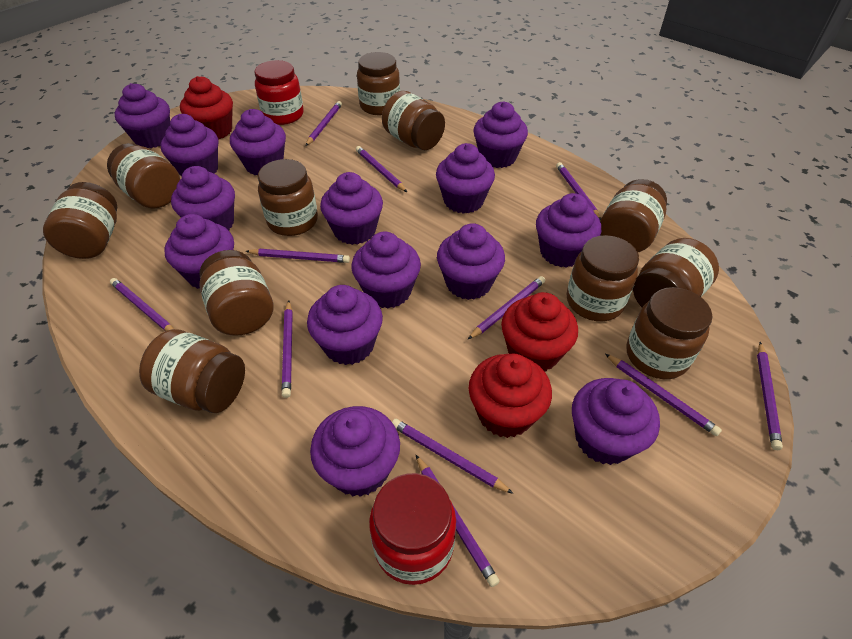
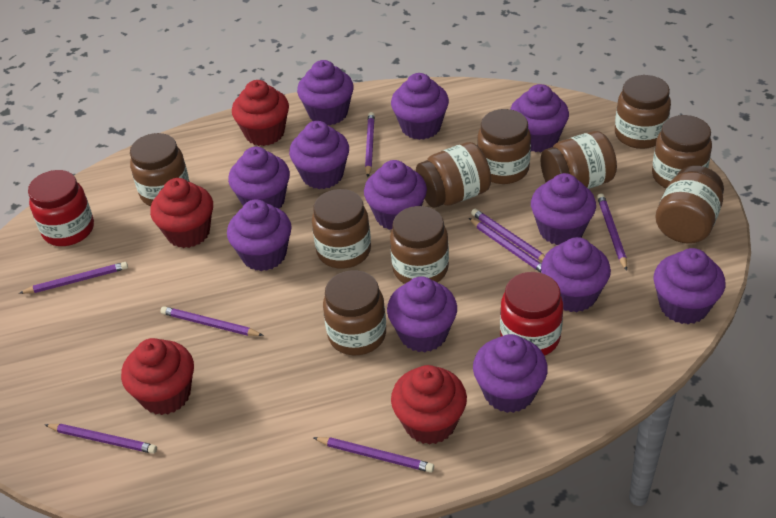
brown jar: [43,182,117,259] [107,143,180,209] [139,329,245,413] [199,250,273,336] [258,159,318,236] [357,52,400,115] [382,91,445,150] [567,235,639,321] [600,179,667,252] [626,287,712,379] [633,238,719,307] = 11 -> [130,133,190,206] [312,189,371,269] [323,270,386,355] [390,206,449,284] [416,142,491,208] [477,109,531,184] [540,131,617,189] [615,75,671,149] [652,115,712,189] [656,165,724,244] = 10
purple cupcake: [114,83,170,148] [161,114,218,177] [164,214,234,289] [171,166,235,230] [230,109,286,175] [307,285,383,365] [310,406,400,497] [320,172,383,245] [352,231,421,308] [436,143,495,214] [437,223,505,300] [474,101,528,168] [536,193,601,268] [572,378,660,465] = 14 -> [227,199,292,271] [228,147,290,209] [289,121,349,189] [297,60,354,125] [364,160,427,230] [387,277,457,352] [391,73,449,140] [473,334,548,413] [510,84,569,152] [531,173,596,245] [541,237,611,312] [653,248,725,324] = 12
purple pencil: [110,278,174,331] [246,249,350,263] [282,300,293,398] [306,101,342,146] [356,146,407,192] [392,419,514,494] [416,455,500,587] [468,276,545,339] [556,162,601,220] [605,354,722,436] [757,342,783,450] = 11 -> [19,262,128,294] [44,424,157,454] [161,306,264,336] [313,437,434,473] [365,112,375,177] [469,218,542,273] [471,209,545,261] [597,193,627,271] = 8
red cupcake: [180,76,233,140] [469,354,552,438] [501,292,578,372] = 3 -> [121,338,194,415] [150,178,213,248] [232,80,289,146] [391,365,467,445] = 4

